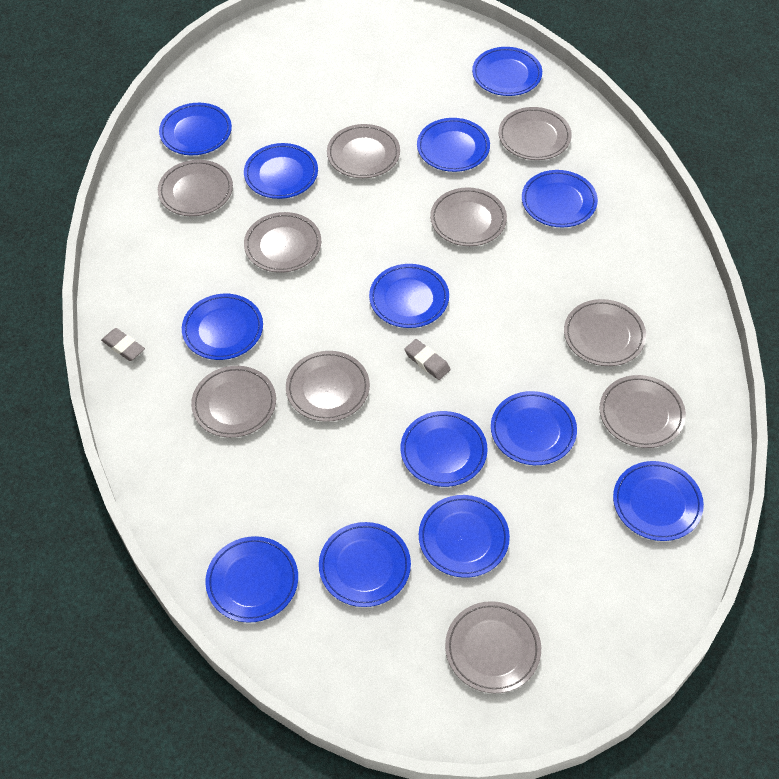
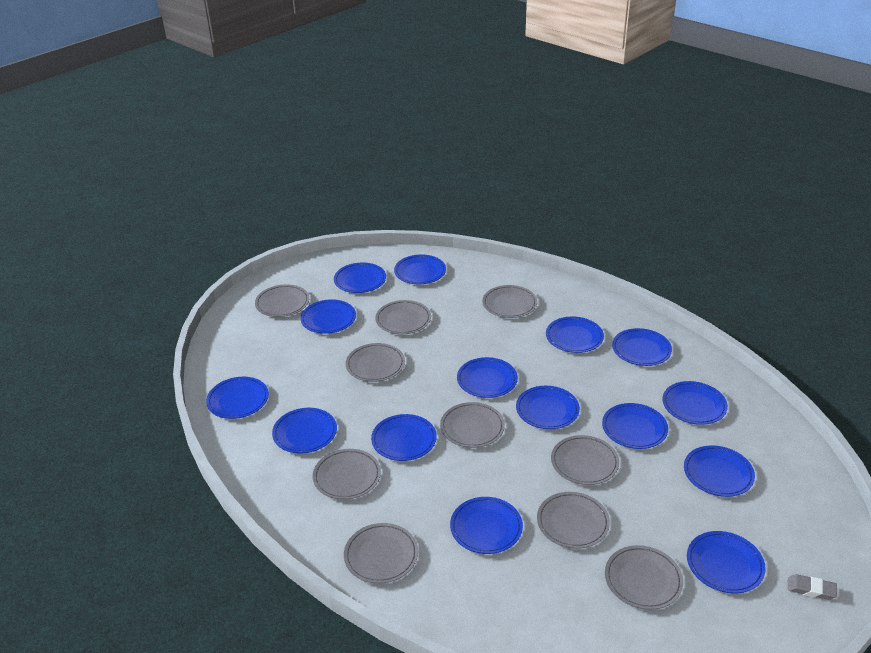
blue plate: [159,103,232,155] [182,294,263,360] [205,536,298,623] [244,143,318,199] [319,522,411,607] [369,264,449,328] [401,411,487,487] [417,118,490,172] [419,495,510,578] [472,47,542,96] [491,391,577,465] [522,170,598,227] [613,461,704,541] = 13 -> [206,377,269,419] [272,408,337,454] [300,299,356,334] [334,263,386,293] [371,414,437,461] [394,255,446,284] [450,497,523,554] [457,357,518,398] [516,386,580,429] [546,317,604,353] [602,403,668,449] [612,328,672,366] [662,381,728,425] [684,445,755,497] [687,531,766,593] = 15
grey eraser: [101,328,145,361] [404,339,451,380] = 2 -> [788,574,837,600] = 1

